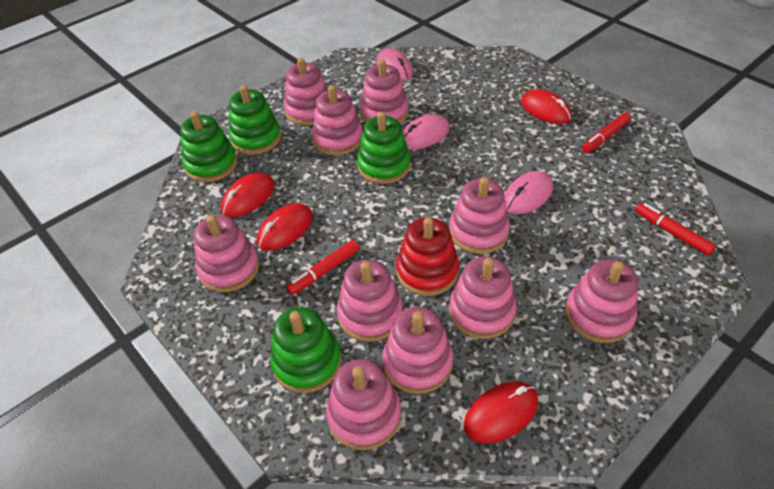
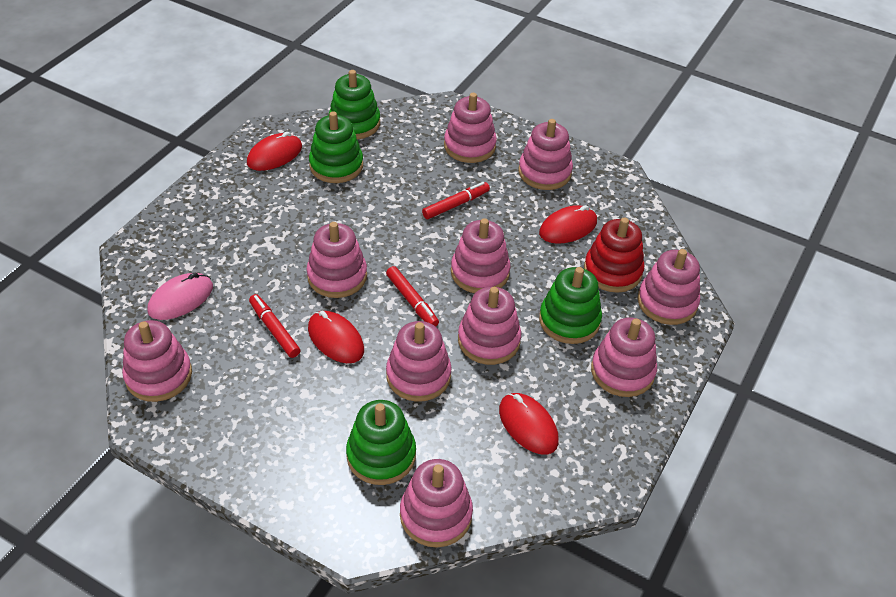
pink mouse: [376,48,413,82] [402,114,450,150] [504,171,553,214] = 3 -> [147,273,213,320] = 1

